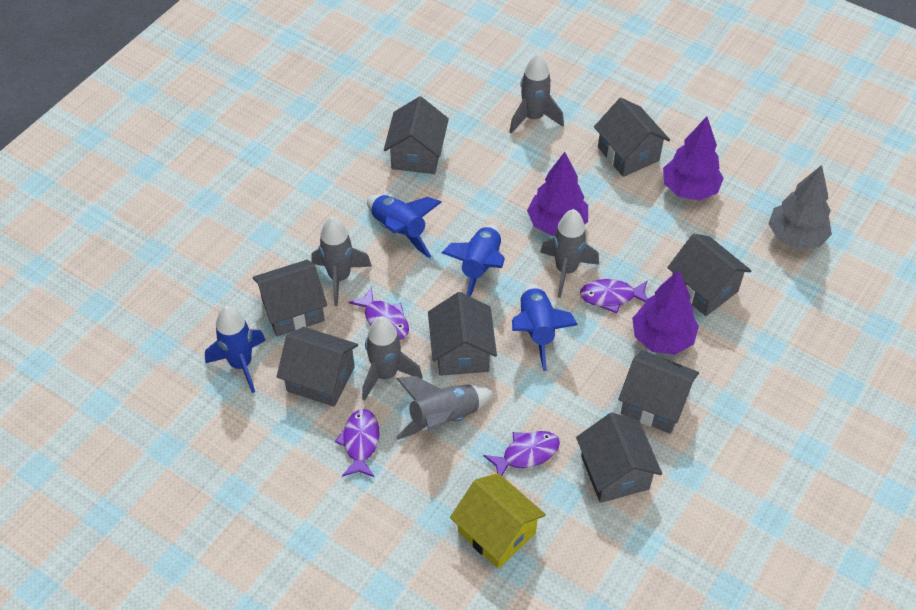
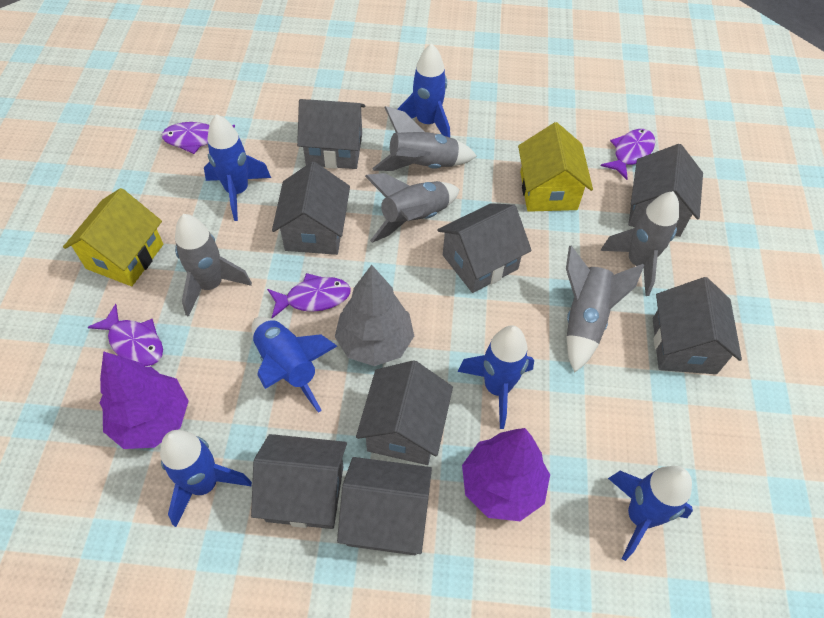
blue rocket: [205,306,266,393] [367,195,442,258] [442,224,505,297] [512,284,578,371] = 4 -> [160,430,252,527] [204,114,271,221] [252,317,337,413] [397,43,450,137] [458,325,534,429] [608,466,693,561] = 6
purple tree: [527,152,588,236] [632,270,699,355] [663,116,724,201] = 3 -> [100,351,189,449] [462,428,550,521] = 2
yellow house: [450,473,546,569] = 1 -> [63,188,163,286] [518,122,593,212] = 2

